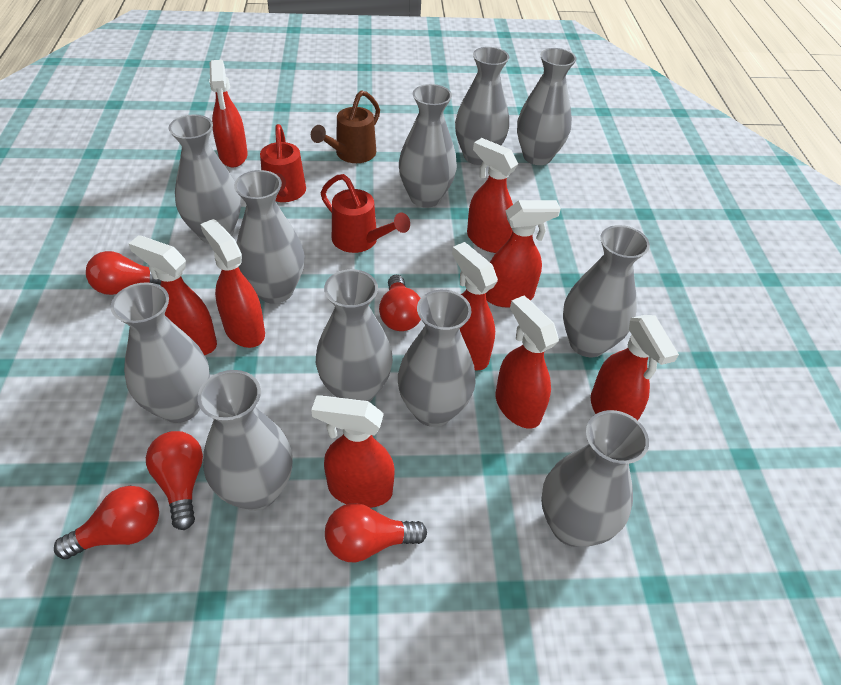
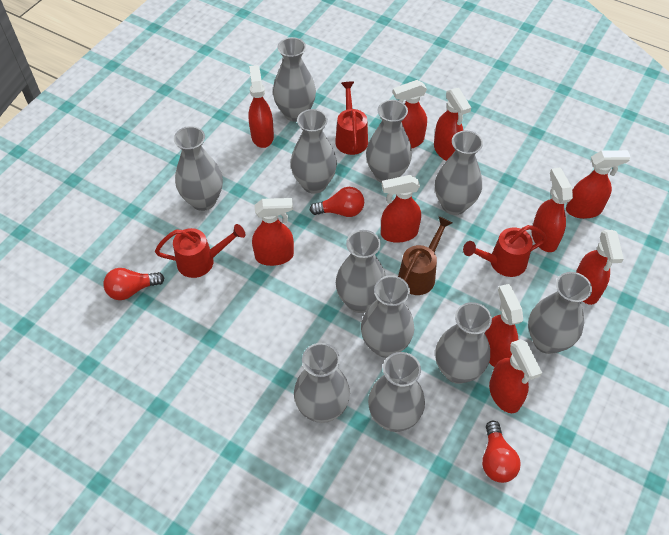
red light bulb: [54,486,159,559] [86,251,161,295] [146,431,203,530] [325,503,427,562] [379,275,421,331] = 5 -> [103,268,164,300] [310,187,364,217] [482,421,521,483] = 3
red spray bottle: [128,235,217,355] [200,219,265,348] [209,60,248,167] [311,395,395,508] [452,242,498,370] [467,138,518,253] [486,200,561,307] [496,296,559,429] [591,315,679,420] = 9 -> [248,65,274,148] [252,198,294,266] [381,175,421,243] [393,80,427,149] [434,88,471,161] [485,284,523,368] [489,339,542,413] [531,168,573,252] [566,150,631,219] [576,230,624,305] = 10
red watering can: [260,124,306,202] [321,174,410,253] = 2 -> [155,224,245,278] [335,82,368,155] [463,225,547,277] = 3

